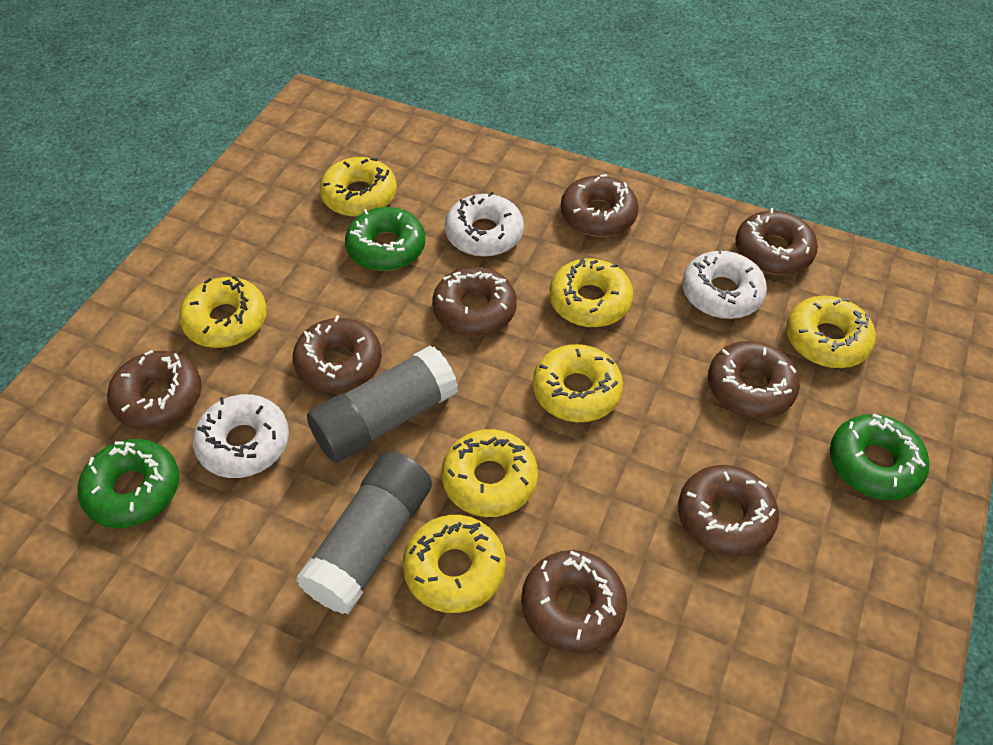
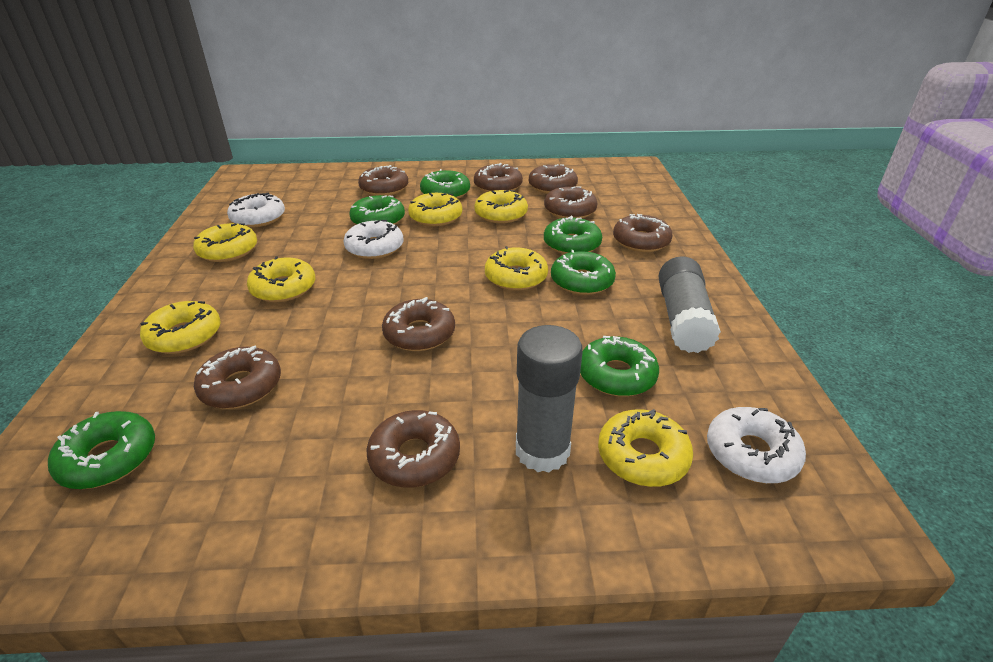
green donut: [78,439,179,528] [345,207,425,271] [830,413,930,500] = 3 -> [48,411,155,489] [349,195,405,225] [420,169,470,199] [544,216,602,254] [551,250,616,295] [580,336,659,397] = 6

